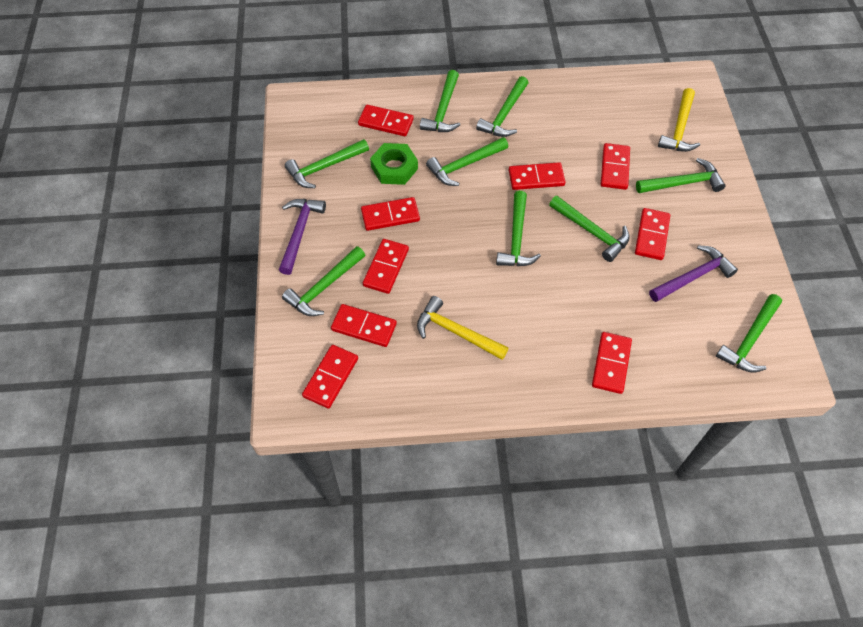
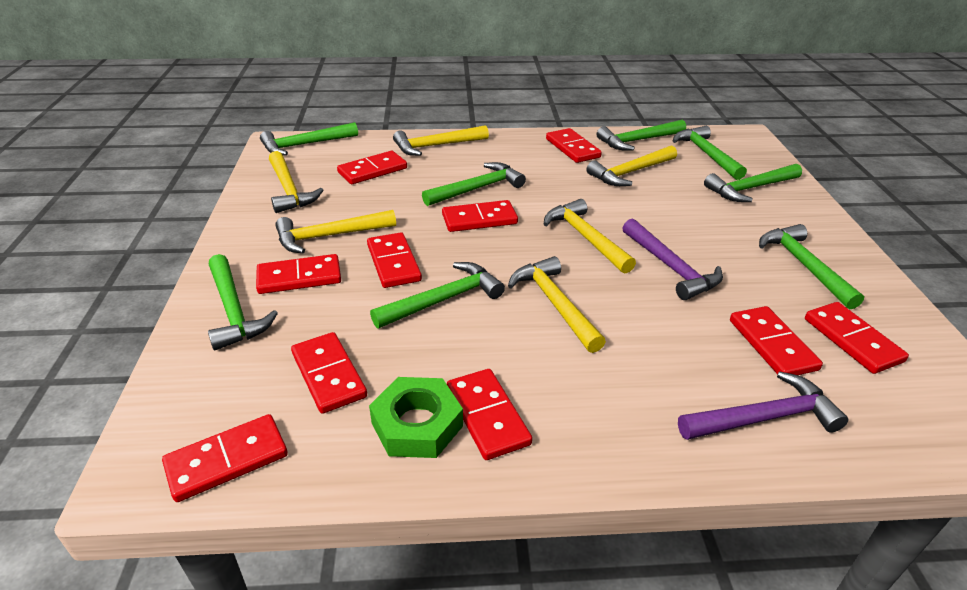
green hammer: [282,246,365,316] [285,139,369,188] [420,70,460,132] [426,137,508,186] [476,76,528,137] [496,191,541,266] [549,196,630,262] [636,158,725,193] [716,294,782,373] = 9 -> [208,254,278,350] [260,122,358,155] [370,262,505,328] [422,162,526,206] [597,120,686,151] [673,126,747,180] [704,164,802,202] [759,224,864,310] = 8
red domino: [302,345,358,409] [331,304,397,347] [358,105,414,136] [361,197,420,231] [363,239,409,294] [509,162,565,190] [592,332,632,394] [601,143,630,190] [635,208,670,260] = 9 -> [162,414,288,502] [256,254,341,294] [291,332,367,414] [337,151,407,184] [367,232,422,288] [442,200,518,232] [447,369,532,460] [546,128,602,163] [730,306,823,375] [805,302,909,374] = 10
yellow hammer: [417,296,509,360] [658,88,700,152] = 2 -> [269,151,323,213] [275,210,396,253] [393,125,489,156] [508,256,606,353] [544,199,636,273] [587,145,677,186] = 6

